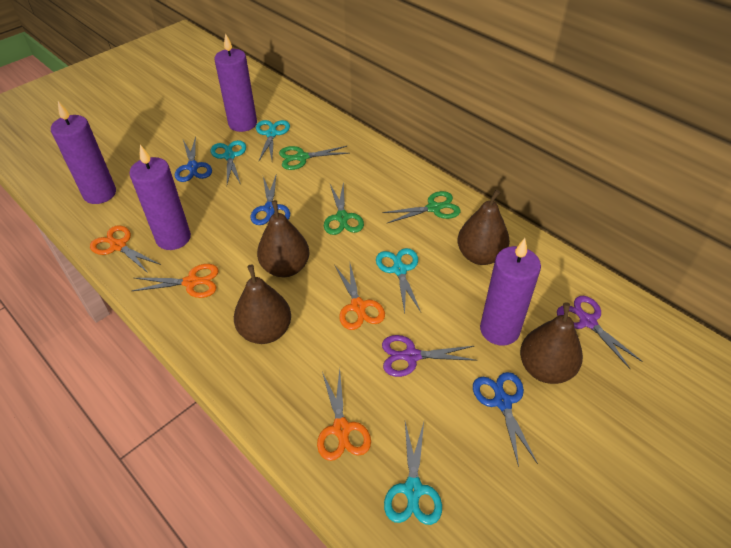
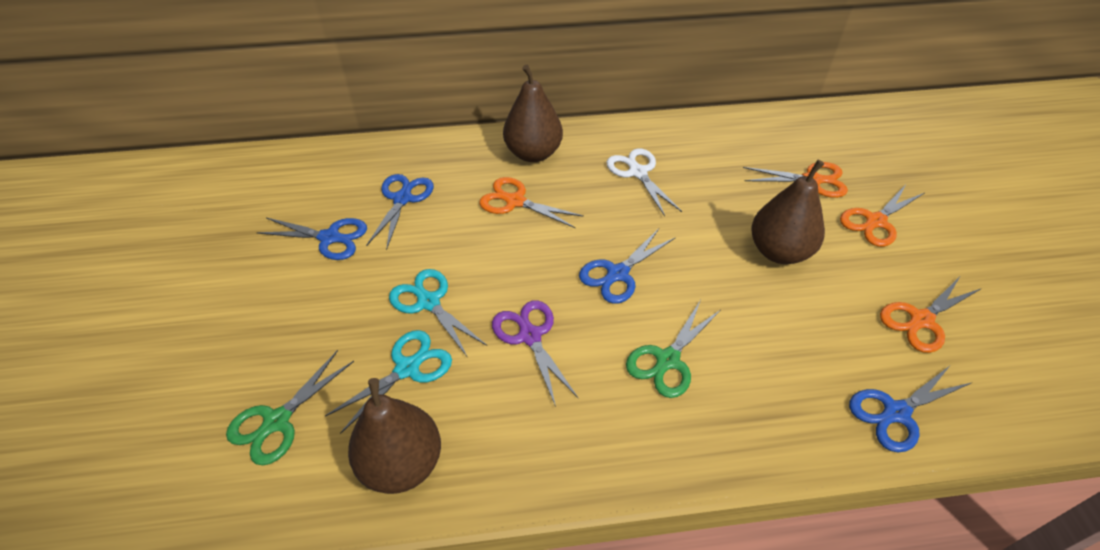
blue scissors: [175,136,212,182] [251,176,290,225] [473,372,538,467] = 3 -> [256,218,367,260] [366,174,434,250] [579,229,676,304] [849,366,971,452] = 4
brown pear: [234,264,291,344] [257,200,310,277] [458,190,510,265] [520,302,583,384] = 4 -> [348,378,441,494] [503,65,563,162] [751,160,825,264] = 3
green scissors: [279,146,349,170] [324,181,364,235] [382,191,461,223] = 3 -> [226,350,354,465] [626,300,721,398] = 2
purple candle: [51,101,116,204] [129,145,191,250] [214,33,257,132] [480,238,541,345] = 4 -> none = 0
purple scissors: [382,335,477,377] [557,296,643,369] = 2 -> [492,300,579,407] = 1
turquoise scissors: [211,140,246,185] [256,120,290,161] [376,248,421,313] [384,422,442,525] = 4 -> [325,330,452,434] [389,269,487,358] = 2
white scissors: none = 0 -> [606,148,682,216] = 1

